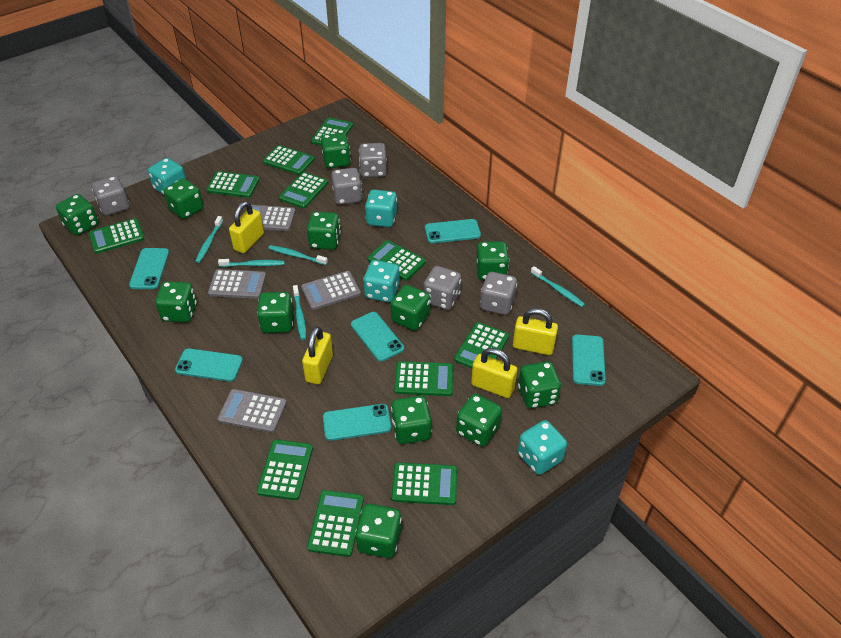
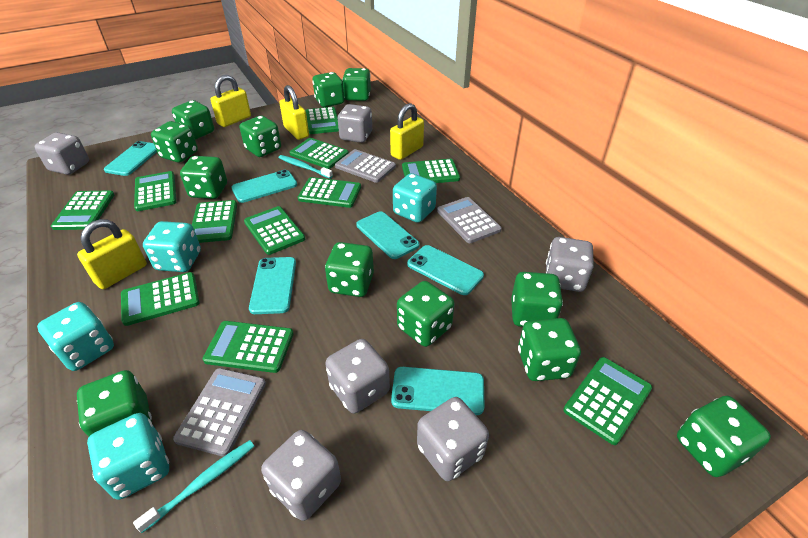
grey calculator: [208,269,266,299] [218,389,287,433] [251,205,296,231] [301,271,361,310] = 4 -> [173,368,266,457] [335,149,396,183] [437,197,502,243] = 3
grey dice: [92,176,129,216] [331,168,362,205] [359,143,387,178] [424,266,461,310] [480,272,517,315] = 5 -> [35,132,89,175] [261,430,341,521] [325,339,390,414] [338,104,372,143] [417,397,489,481] [546,237,594,292] = 6
turquoise toothbrush: [195,216,223,263] [218,259,285,267] [268,245,328,265] [293,285,306,340] [531,266,585,307] = 5 -> [133,440,254,533] [278,155,333,179] = 2

